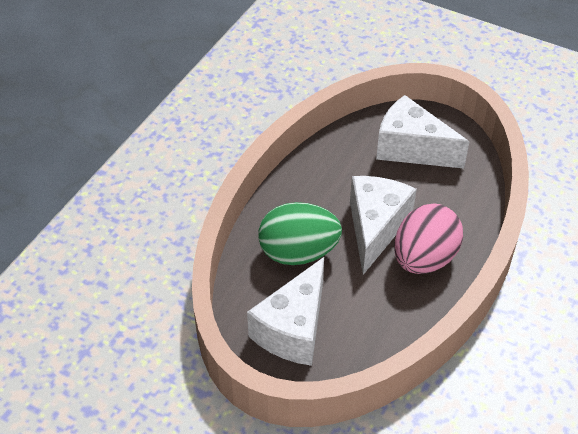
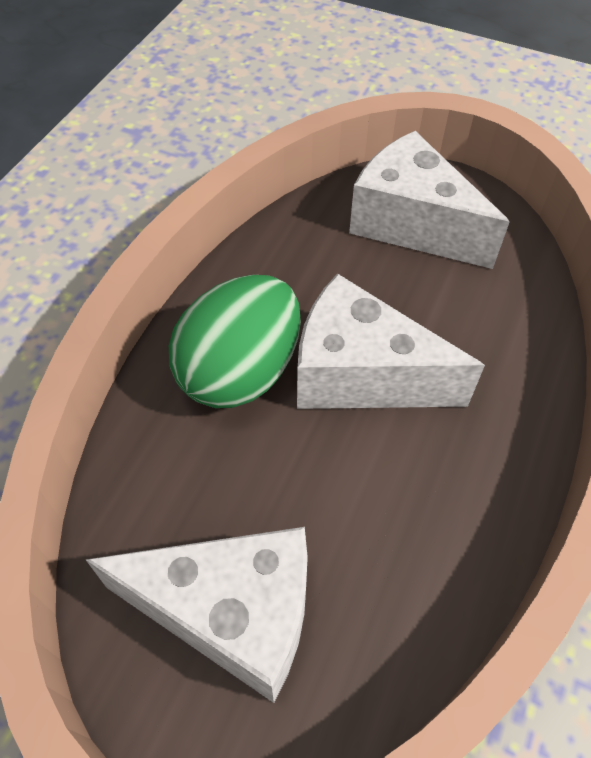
pink egg: [394,203,463,274] = 1 -> none = 0

